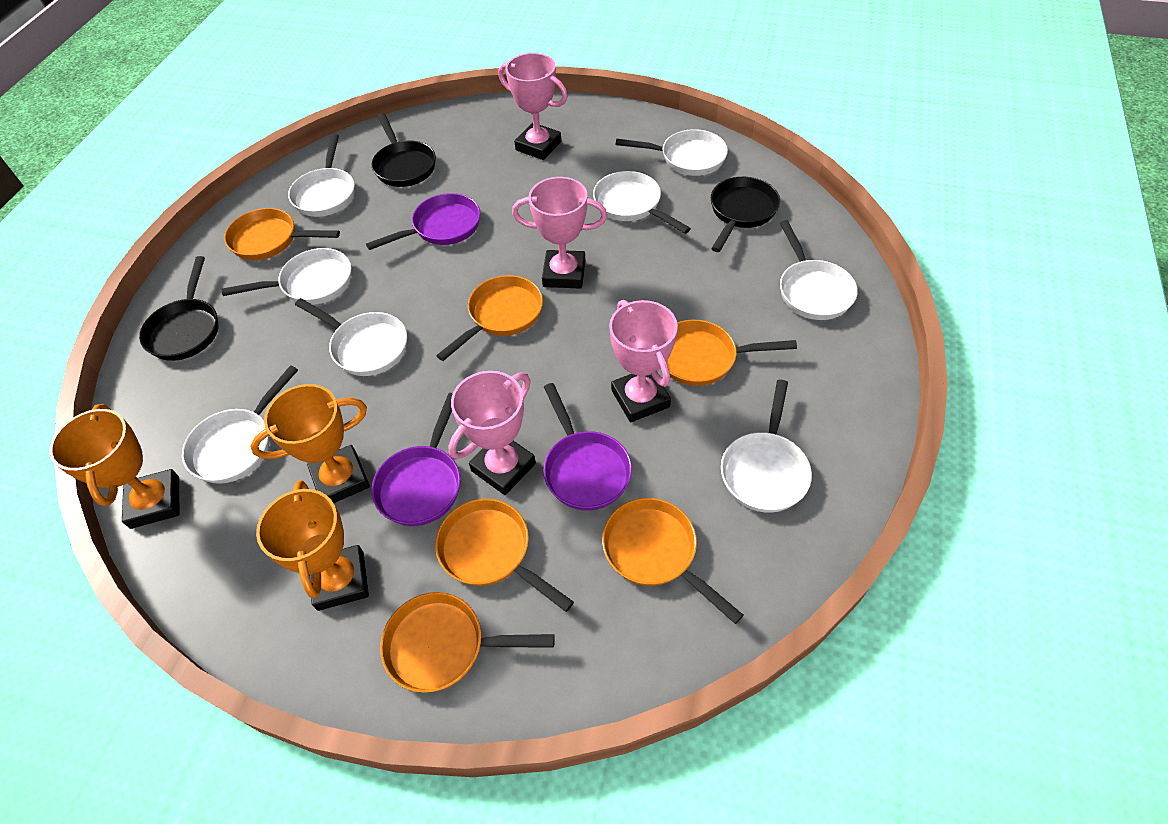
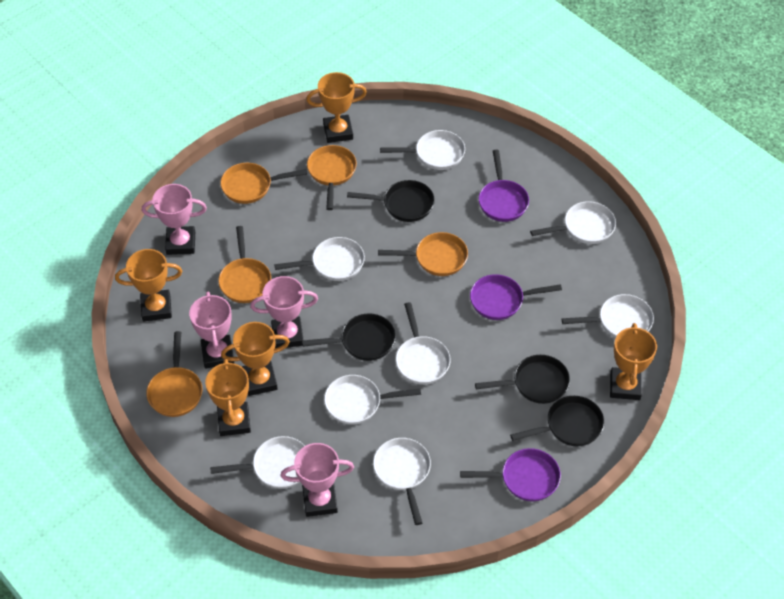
black pan: [139,256,219,361] [372,113,436,187] [711,177,780,252] = 3 -> [302,313,396,361] [347,180,435,222] [475,355,570,404] [510,396,604,446] = 4
orange pan: [224,208,340,260] [380,592,555,693] [435,499,574,612] [436,275,543,361] [602,498,743,624] [667,320,797,386] = 6 -> [146,331,202,417] [218,226,271,303] [220,163,307,204] [307,145,357,210] [378,232,468,276] = 5
orange trophy: [49,404,179,529] [250,384,370,503] [256,480,369,611] = 3 -> [115,249,182,322] [205,358,251,436] [221,322,290,396] [306,72,367,143] [610,323,657,400] = 5

